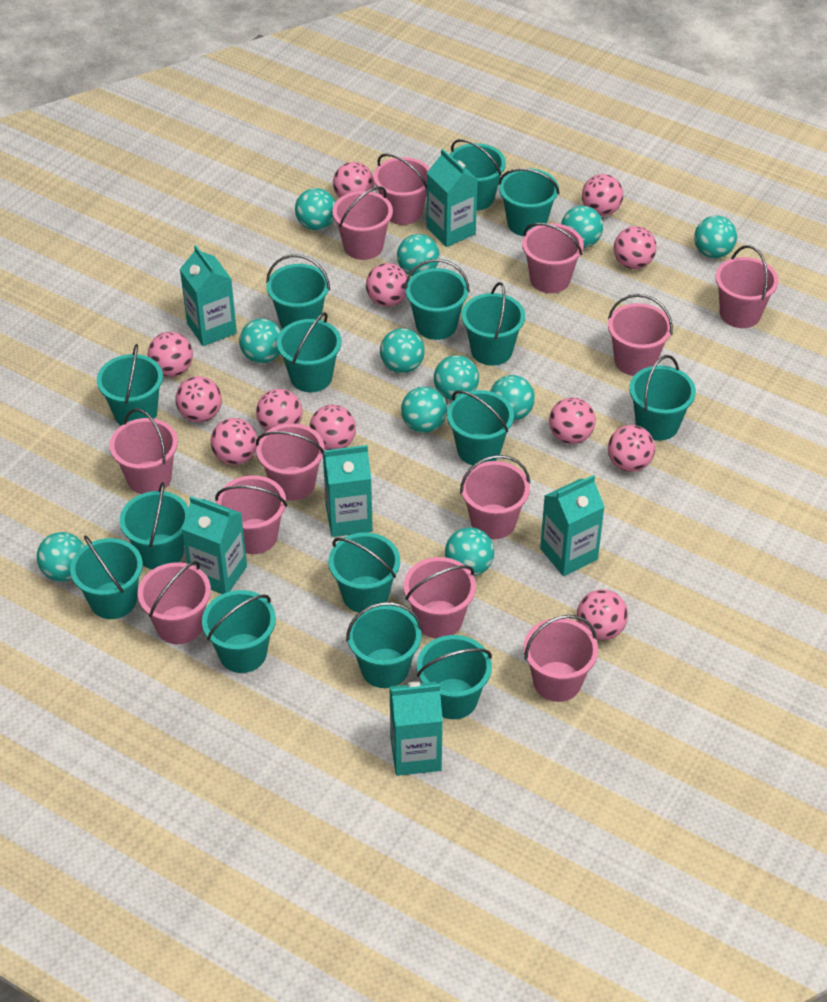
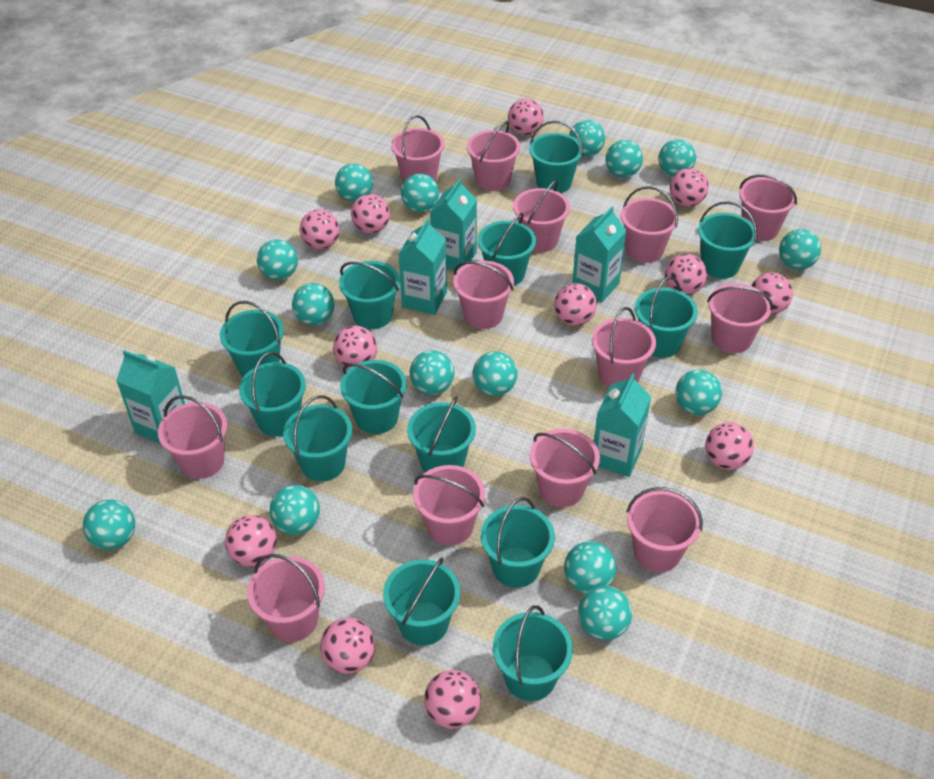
pink bucket: [109,408,178,494] [138,561,211,644] [215,475,287,554] [256,423,325,501] [332,186,393,260] [373,153,430,225] [403,557,476,639] [460,455,530,539] [522,223,584,293] [523,615,598,702] [608,294,673,376] [715,245,778,328] = 12 -> [158,395,227,479] [247,554,325,642] [391,115,445,183] [413,465,485,546] [453,260,514,329] [467,121,520,191] [513,180,570,252] [530,429,600,507] [592,307,656,387] [621,186,679,263] [626,487,703,572] [707,283,773,353] [739,175,797,241] = 13
turquoise ball: [37,532,84,582] [239,319,281,363] [295,188,335,230] [380,328,425,373] [397,234,440,276] [401,387,447,433] [434,355,479,400] [445,527,494,576] [490,375,535,421] [561,206,603,248] [694,215,737,258] = 11 -> [83,499,135,550] [257,239,298,280] [270,485,320,535] [292,283,335,325] [335,163,373,202] [401,173,439,212] [410,350,455,395] [473,351,518,396] [564,541,616,593] [569,120,605,157] [578,586,632,640] [605,140,643,178] [658,139,696,177] [675,370,722,415] [779,229,821,270] = 15
turquoise bucket: [70,535,143,619] [97,344,163,426] [120,482,189,570] [202,590,276,673] [266,254,330,329] [277,312,341,392] [328,532,400,613] [346,602,422,688] [404,259,470,340] [417,635,492,719] [447,390,514,465] [449,139,506,210] [462,282,525,366] [499,168,560,236] [629,355,696,441] = 15 -> [220,301,284,377] [239,352,306,437] [283,395,352,482] [339,261,400,329] [340,360,407,434] [383,558,460,646] [407,396,476,473] [478,213,536,286] [481,497,555,588] [493,605,573,701] [529,121,583,193] [635,276,698,358] [698,201,757,279] = 13
turquoise carton: [180,245,237,346] [182,496,247,594] [323,445,373,537] [389,682,443,776] [427,149,478,247] [540,475,605,576] = 6 -> [116,350,185,444] [398,218,447,315] [430,178,477,271] [572,207,627,303] [594,373,651,477] = 5

